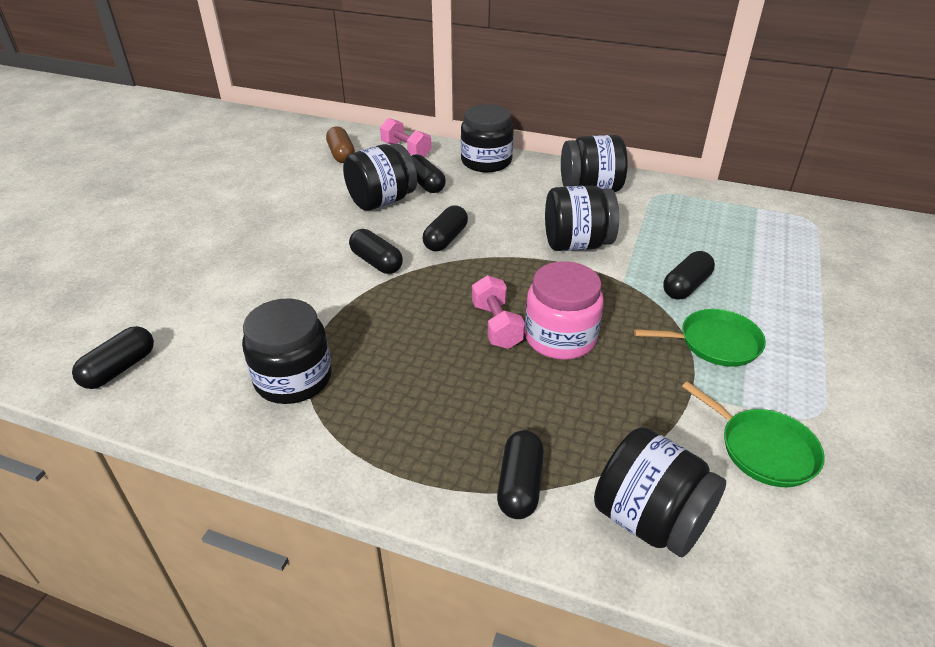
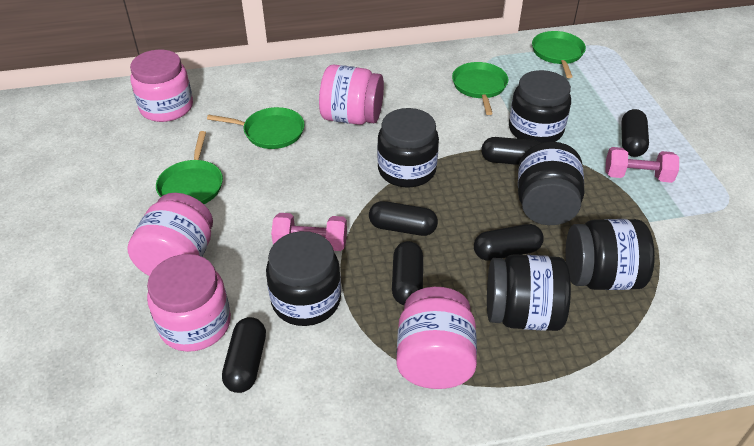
brown capsule: [326,126,355,163] = 1 -> none = 0
green pan: [634,309,766,367] [682,381,825,487] = 2 -> [156,131,223,204] [207,107,304,149] [452,62,508,115] [532,31,586,78] = 4
pink jar: [525,261,604,360] = 1 -> [127,193,213,276] [130,50,193,122] [147,254,231,352] [319,64,384,125] [396,287,477,389] = 5

